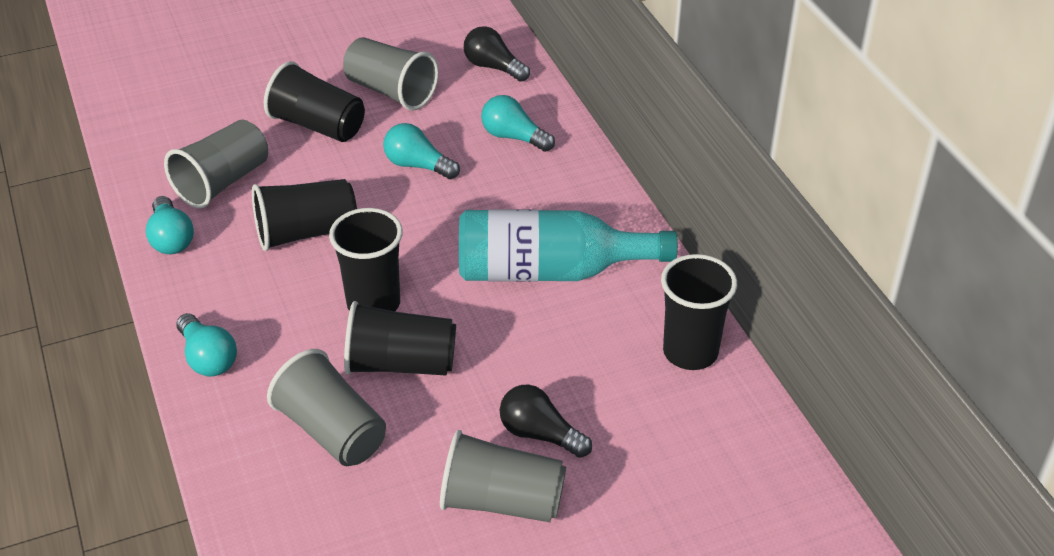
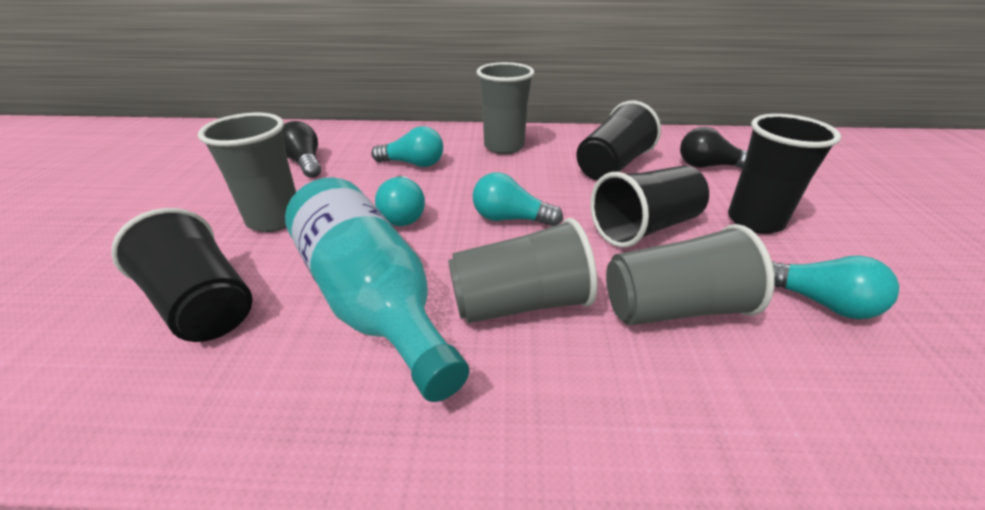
black cup: [252,179,357,251] [264,61,365,142] [329,208,403,312] [344,301,456,376] [661,254,737,370] = 5 -> [111,208,252,342] [576,101,661,181] [590,166,709,248] [728,114,841,234] = 4

